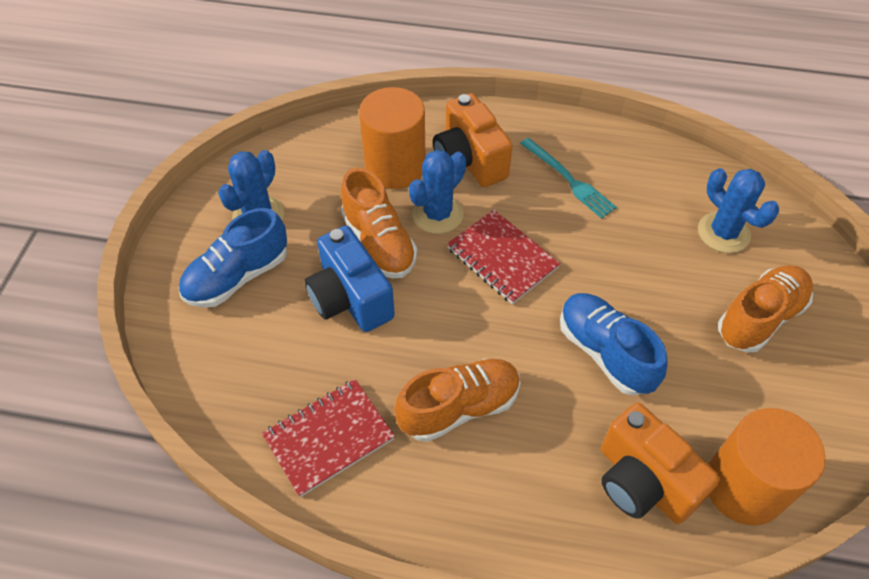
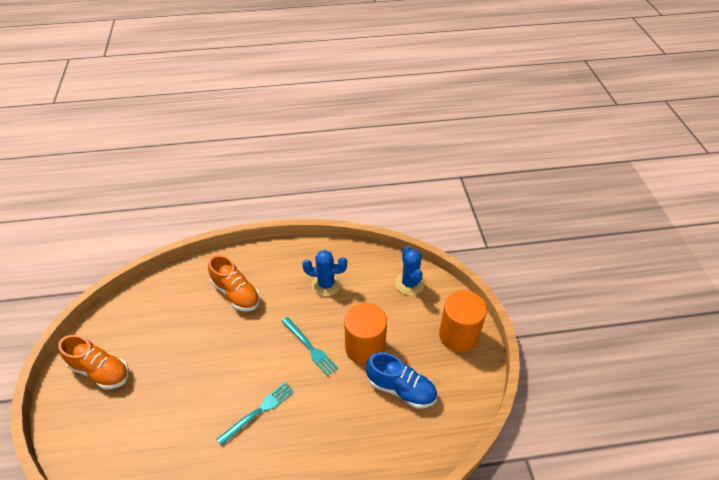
blue cactus: [218,150,284,220] [409,150,466,234] [698,168,779,253] = 3 -> [302,250,347,296] [395,246,425,295] = 2
blue camera: [305,225,395,332] = 1 -> none = 0
blue shoe: [179,208,287,308] [560,293,668,396] = 2 -> [366,352,437,409] = 1
orange camera: [433,93,513,187] [601,403,720,524] = 2 -> none = 0
orange shoe: [341,168,417,279] [394,359,521,442] [718,265,813,353] = 3 -> [58,335,129,389] [208,255,260,311] = 2
red notebook: [262,379,395,497] [447,210,560,304] = 2 -> none = 0
turquoise fork: [520,138,617,219] = 1 -> [217,382,294,446] [281,317,338,377] = 2

